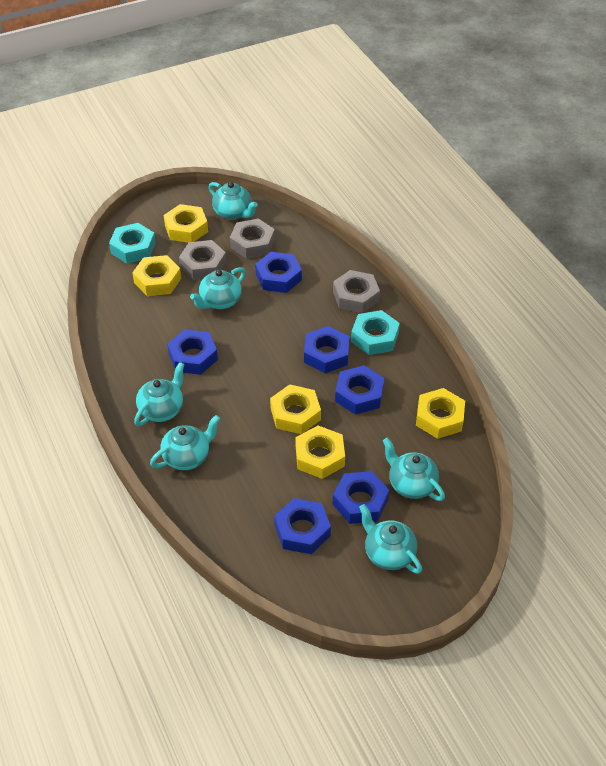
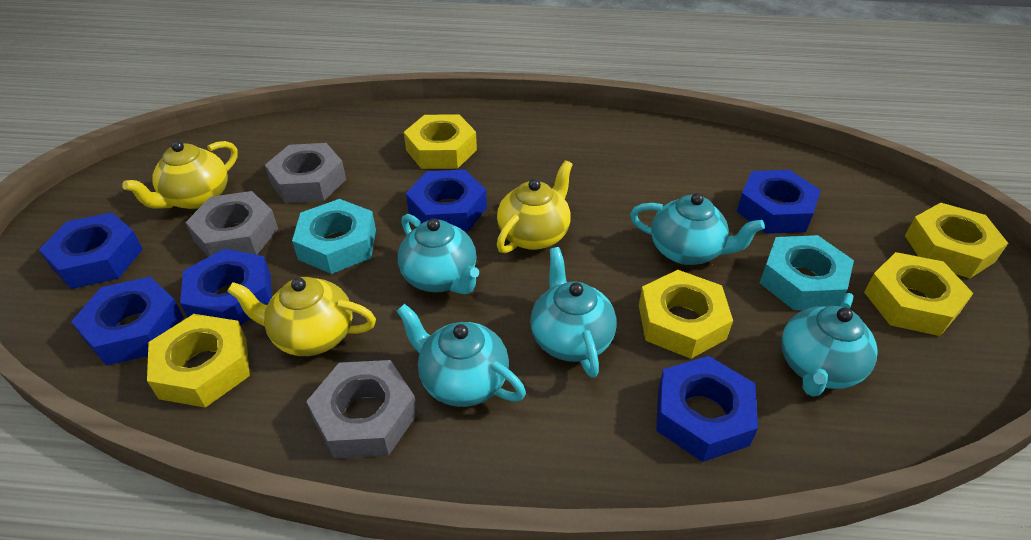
turquoise teapot: [134,362,185,426] [150,415,220,470] [190,267,246,309] [209,182,258,220] [359,504,422,574] [383,437,445,501] = 6 -> [397,304,526,407] [398,214,479,294] [530,247,616,378] [630,193,765,265] [781,293,878,397] = 5
yellow teapot: none = 0 -> [122,141,238,209] [227,277,376,356] [497,160,573,253] = 3

